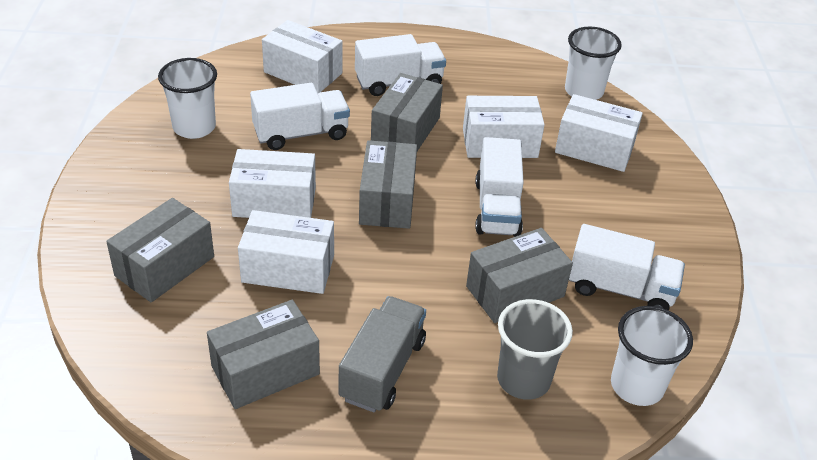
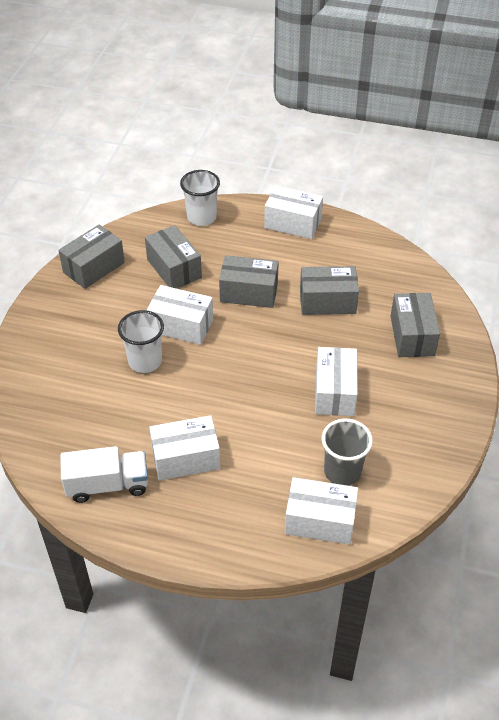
grey truck: [339,296,426,413] = 1 -> none = 0
white cup: [158,58,217,139] [565,27,622,100] [611,306,693,406] = 3 -> [118,310,164,373] [180,170,220,226] = 2
white truck: [250,83,350,150] [355,34,446,96] [475,137,524,237] [569,224,685,310] = 4 -> [60,446,148,503] = 1

